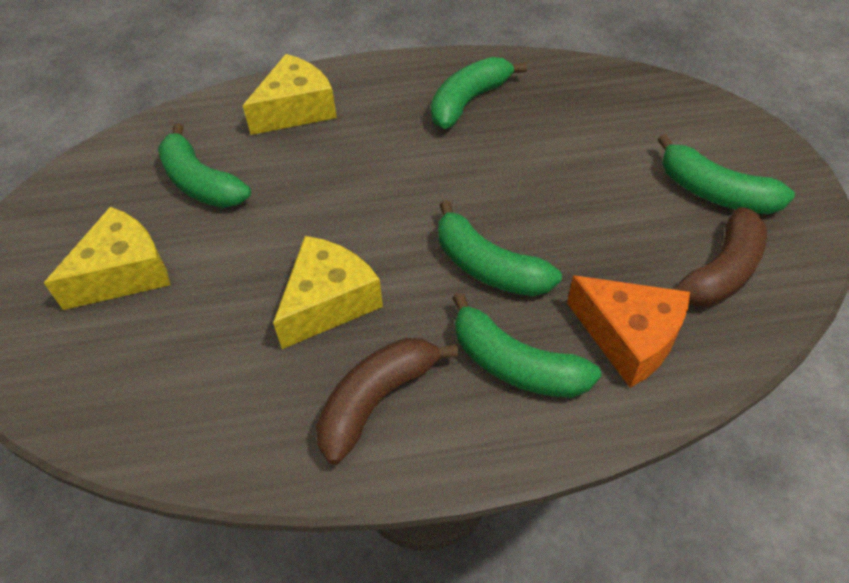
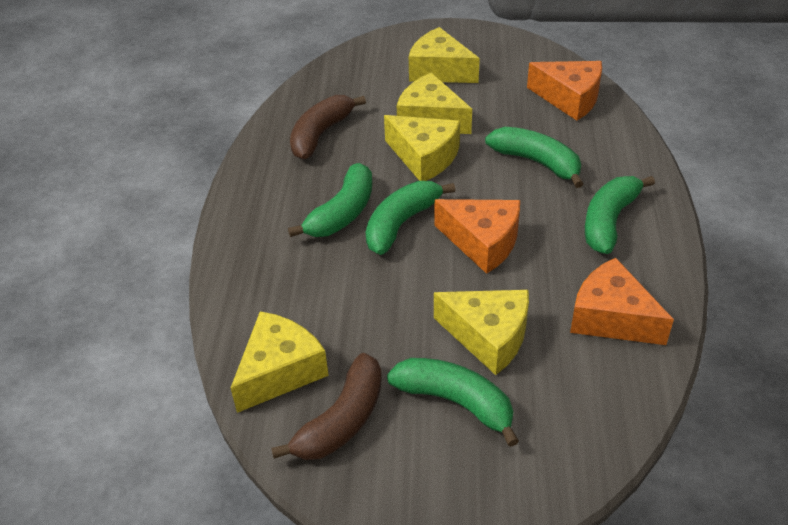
orange cheese: [567,275,690,388] = 1 -> [435,199,520,274] [527,61,602,120] [570,258,674,345] = 3
yellow cheese: [44,207,170,310] [243,54,337,135] [273,236,383,349] = 3 -> [231,311,329,413] [384,115,460,181] [397,73,472,134] [409,27,480,83] [434,290,529,375] = 5

